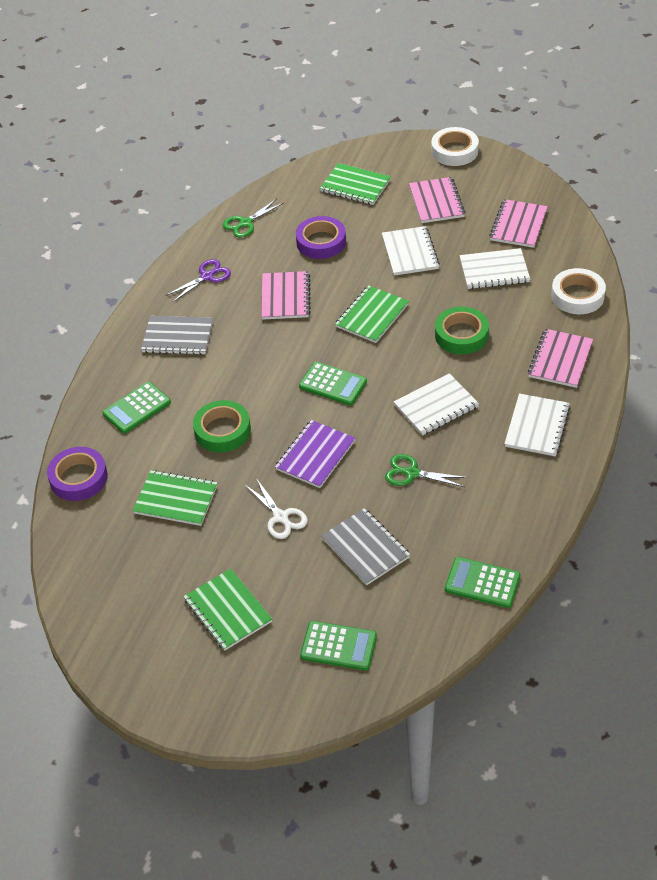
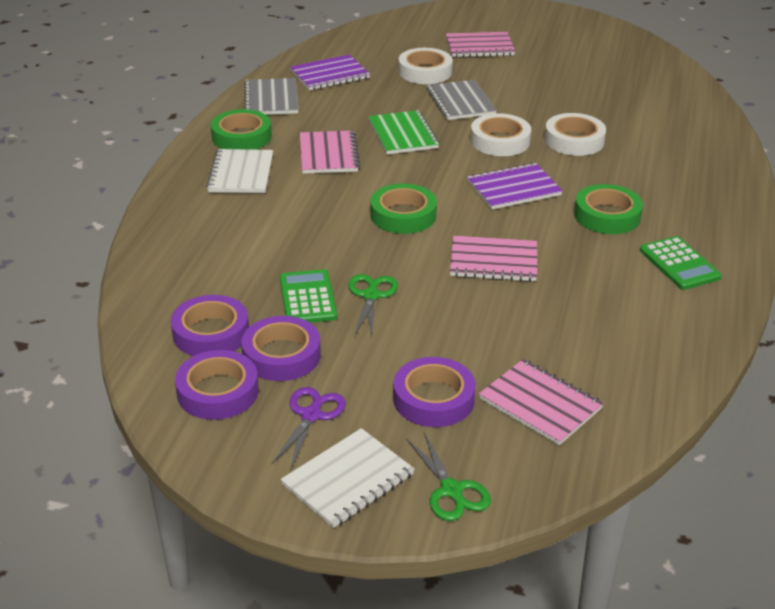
green calculator: [102,382,171,434] [299,362,367,405] [300,621,377,670] [445,557,520,608] = 4 -> [280,269,337,323] [640,236,722,290] = 2
green notebook: [132,470,218,526] [183,568,272,651] [320,163,391,205] [335,285,409,343] = 4 -> [368,110,439,154] = 1
green tape: [193,400,251,452] [435,307,489,354] = 2 -> [211,109,272,150] [370,184,437,234] [574,184,643,234] = 3
purple notebook: [275,420,356,488] = 1 -> [290,54,370,90] [467,163,563,209] = 2
purple tape: [47,447,108,501] [296,216,346,259] = 2 -> [171,295,249,356] [175,350,259,420] [241,316,321,381] [393,357,476,427] = 4
white notebook: [382,226,440,276] [394,373,479,436] [460,248,530,289] [504,394,570,457] = 4 -> [206,149,273,193] [281,428,415,528] = 2
white scissors: [245,478,308,539] = 1 -> none = 0
white tape: [431,127,479,166] [551,268,606,314] = 2 -> [398,48,453,84] [470,113,531,156] [545,113,606,156] = 3

